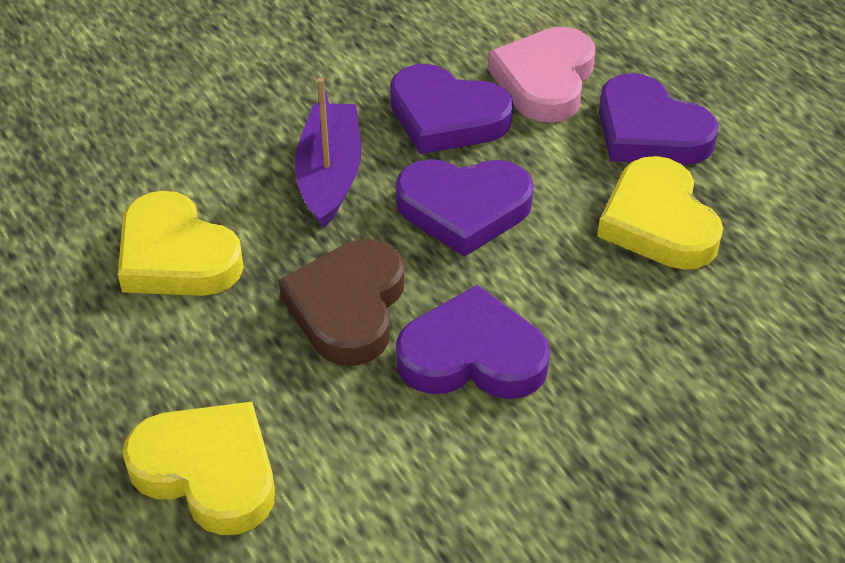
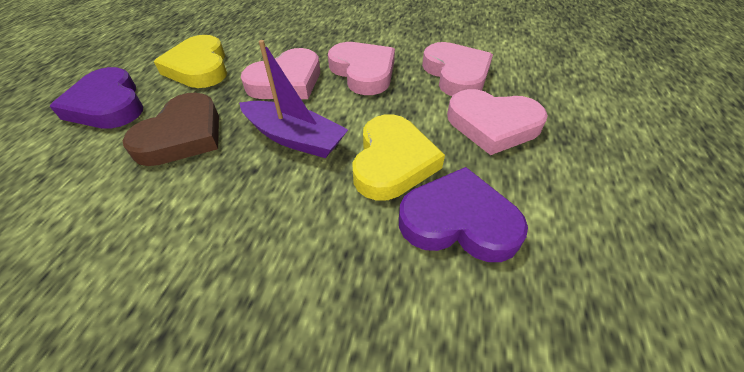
pink heart: [488,27,595,123] = 1 -> [241,48,320,99] [328,42,395,95] [422,42,493,96] [447,89,548,155] = 4
purple heart: [390,64,513,154] [396,159,534,257] [396,285,550,399] [599,73,719,165] = 4 -> [50,67,143,129] [399,167,528,262] = 2
yellow heart: [118,191,244,296] [123,402,275,535] [597,156,723,270] = 3 -> [154,35,227,88] [353,114,445,201] = 2

